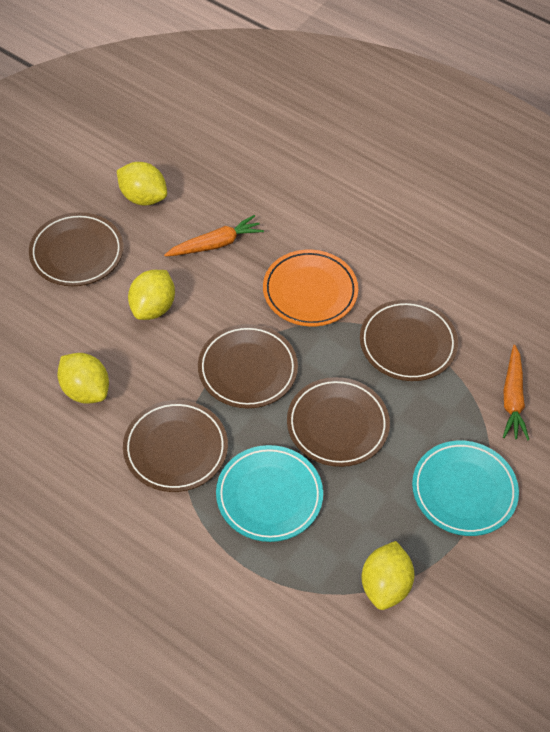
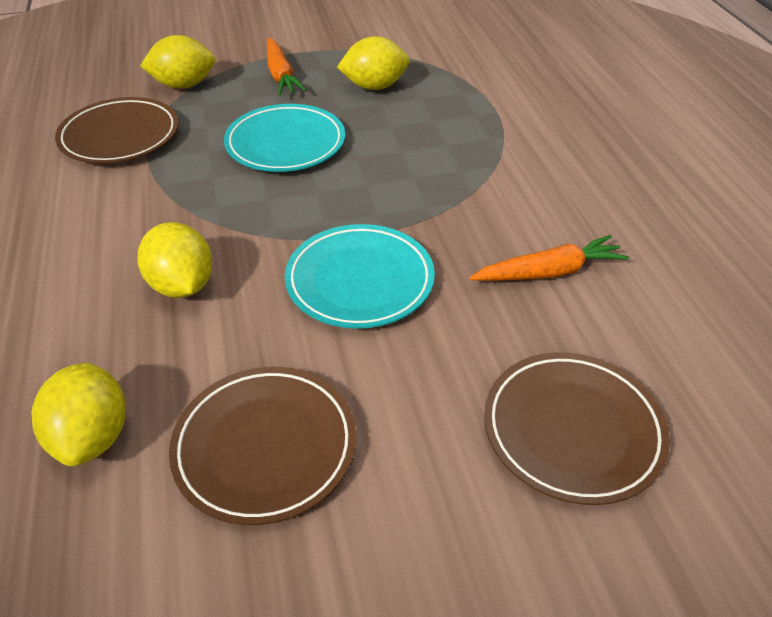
brown plate: [29,212,123,286] [123,400,228,492] [198,324,298,408] [287,377,390,467] [360,300,458,381] = 5 -> [55,97,179,164] [169,367,356,525] [484,352,670,505] = 3
orange plate: [263,250,358,326] = 1 -> none = 0

